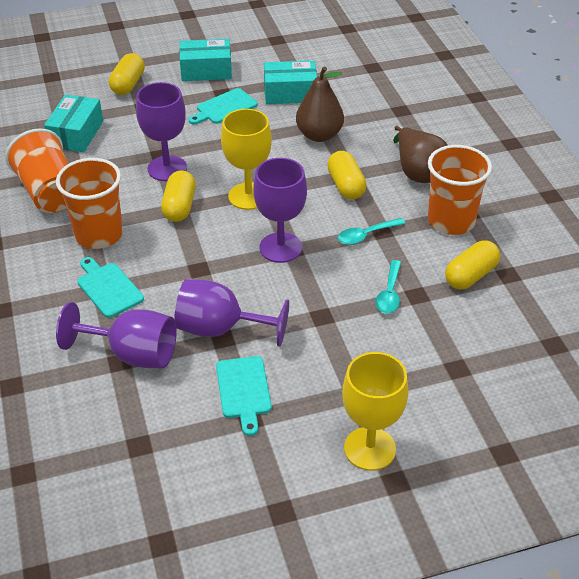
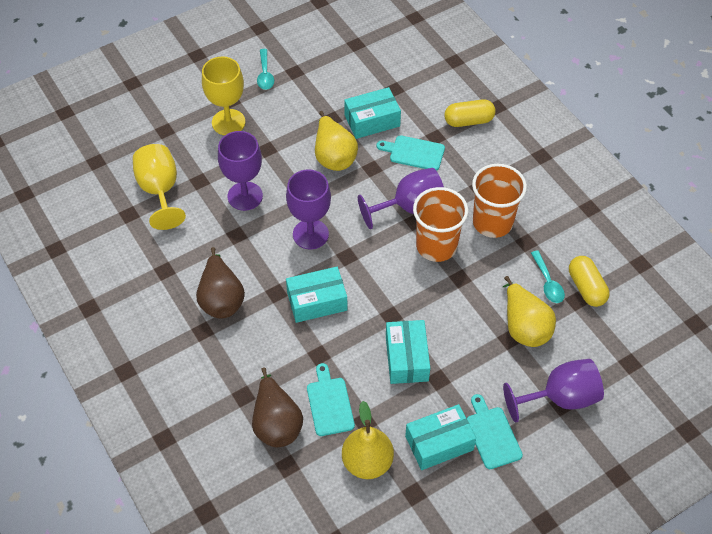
orange cup: [5,128,69,213] [56,158,123,249] [428,145,492,235] = 3 -> [413,187,468,262] [472,164,527,238] = 2
turquoise box: [44,94,103,152] [179,39,232,81] [264,61,317,104] = 3 -> [286,267,347,323] [344,87,401,139] [386,320,430,384] [405,404,476,470] = 4
yellow capsule: [109,53,145,95] [161,170,196,222] [327,151,367,200] [445,240,500,289] = 4 -> [444,99,496,127] [569,256,609,307] = 2
yellow pear: none = 0 -> [315,111,358,171] [342,401,394,479] [503,276,556,347] = 3

